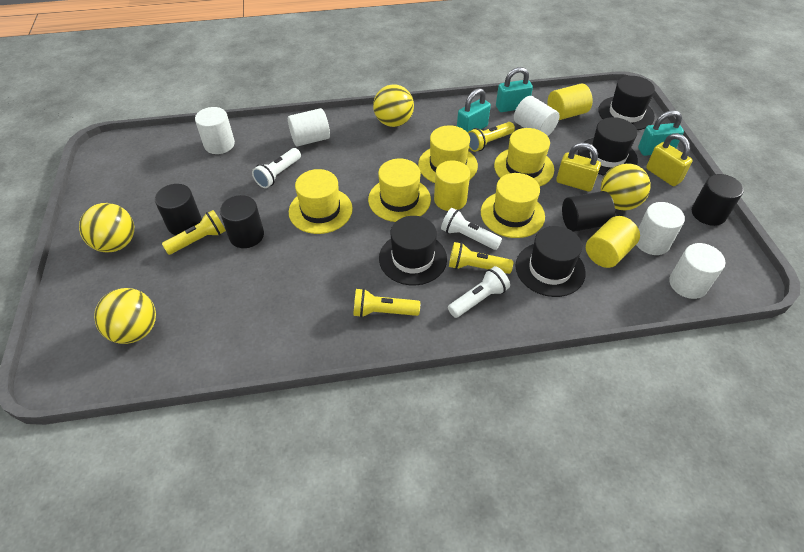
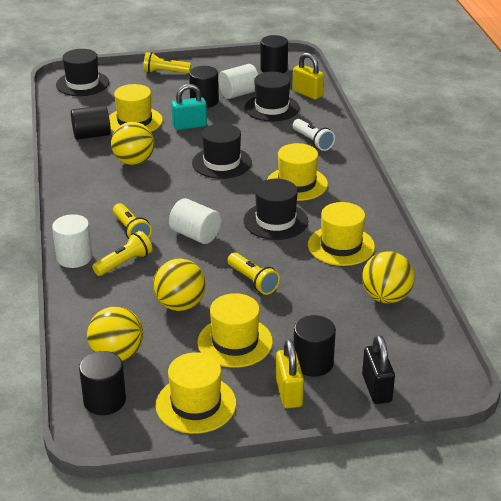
black cylinder: [155,184,202,235] [220,195,264,248] [562,191,615,232] [692,174,743,226] = 4 -> [71,105,111,140] [79,351,126,415] [189,66,219,108] [260,35,288,73] [294,315,336,377] = 5
black padlock: none = 0 -> [362,335,395,404] = 1
turquoise padlock: [457,88,491,132] [496,67,533,112] [638,110,684,156] = 3 -> [171,84,207,130] = 1
white cylinder: [195,107,235,154] [288,108,330,146] [514,96,560,136] [636,202,685,255] [669,243,725,299] = 5 -> [52,214,92,268] [169,198,221,244] [218,64,258,99] = 3
white flashlight: [252,148,301,188] [441,208,502,250] [448,266,510,318] = 3 -> [293,119,335,151] = 1
yellow cylinder: [434,160,470,211] [547,83,593,120] [586,216,640,268] = 3 -> none = 0

